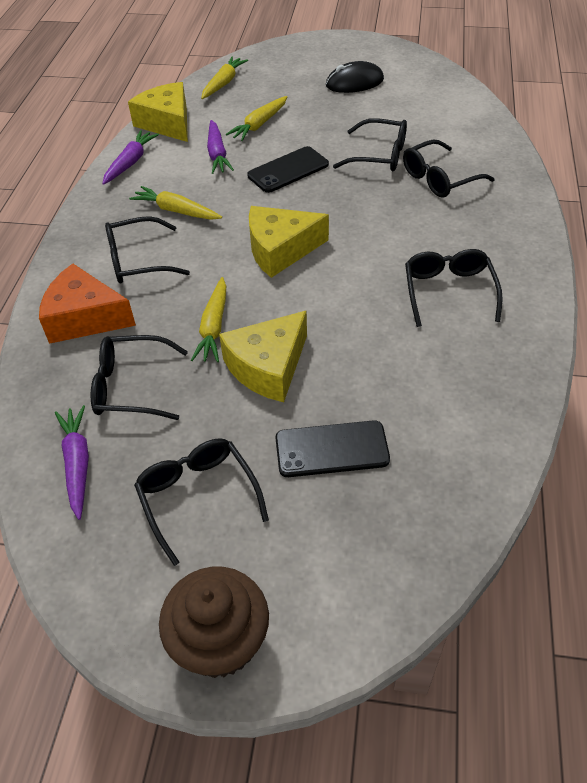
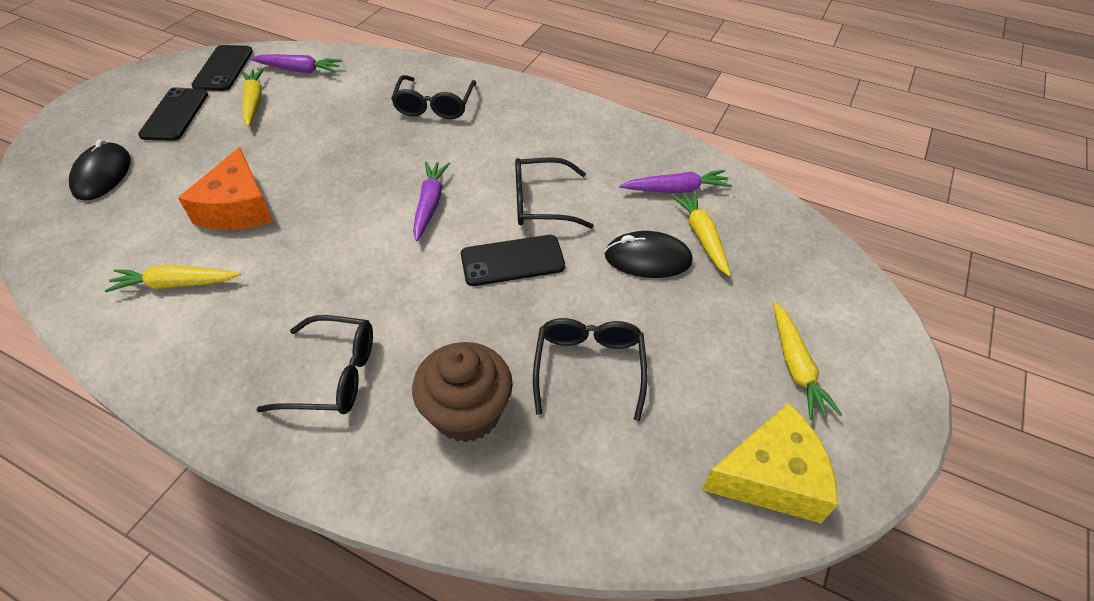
black glasses: [91,335,188,420] [105,216,190,283] [134,438,269,566] [333,118,407,172] [403,139,495,198] [405,249,503,327] = 6 -> [256,315,373,414] [391,75,476,119] [515,157,594,229] [533,318,647,421] = 4
black mouse: [326,61,384,93] = 1 -> [69,139,130,201] [605,231,693,278] = 2
black phone: [247,146,329,193] [275,420,390,477] = 2 -> [138,87,208,141] [191,45,253,91] [461,235,565,286] = 3
yellow cheese: [128,82,188,142] [219,310,307,402] [249,206,329,278] = 3 -> [702,403,838,523] = 1

